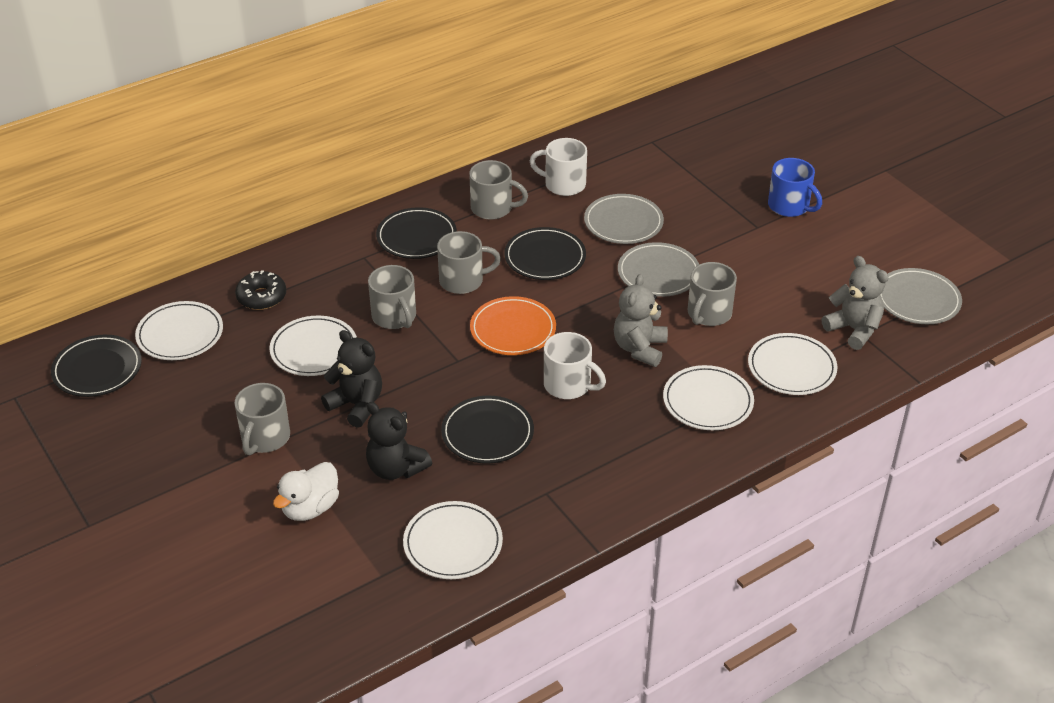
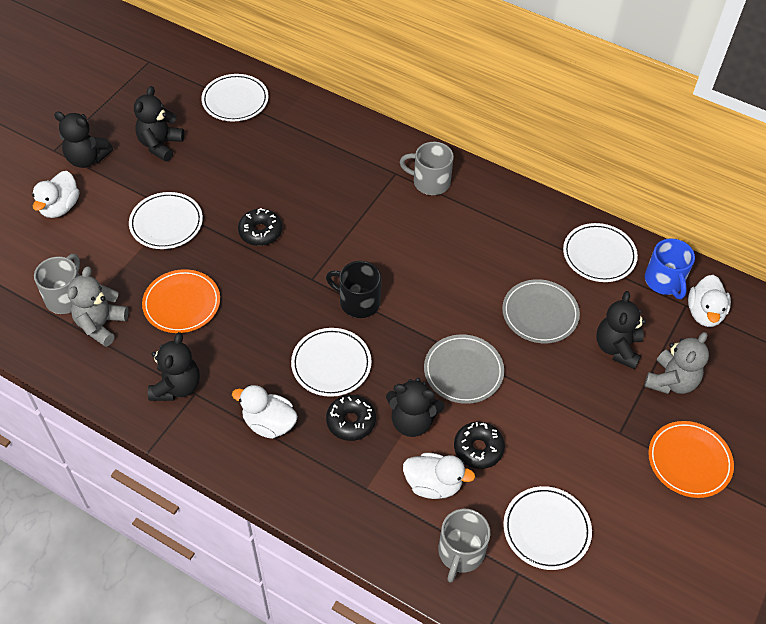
black donut: [235,270,286,310] = 1 -> [238,208,282,246] [326,395,376,441] [454,422,505,469] = 3
black mug: none = 0 -> [326,261,381,318] = 1
black plate: [51,335,142,397] [376,207,457,259] [441,396,534,464] [504,227,586,280] = 4 -> none = 0
black teddy bear: [321,330,382,428] [366,402,432,480] = 2 -> [54,112,113,168] [134,86,184,162] [148,332,200,401] [386,378,445,437] [596,291,646,370] = 5
grey mug: [234,383,290,455] [368,265,416,329] [437,231,501,294] [469,160,528,220] [687,262,737,326] = 5 -> [34,254,80,314] [400,142,454,195] [438,509,490,583] = 3
grey plate: [584,194,664,244] [618,242,699,297] [880,268,962,324] = 3 -> [424,334,504,404] [502,279,580,343] = 2
orange plate: [470,296,556,355] = 1 -> [142,269,220,333] [648,421,734,498] = 2
white duck: [273,462,339,521] = 1 -> [32,171,79,218] [232,385,298,439] [403,453,475,499] [688,275,731,327] = 4
white mug: [530,138,587,196] [544,332,606,399] = 2 -> none = 0

